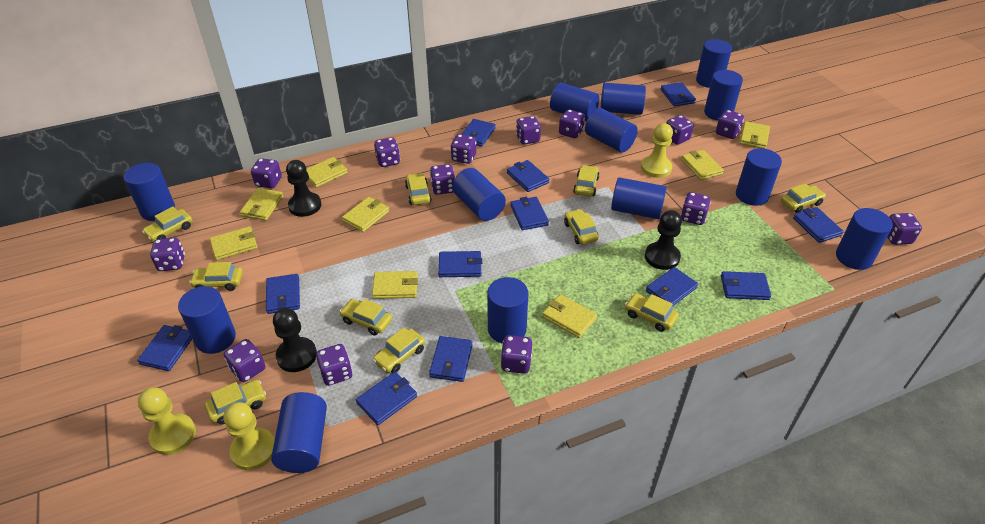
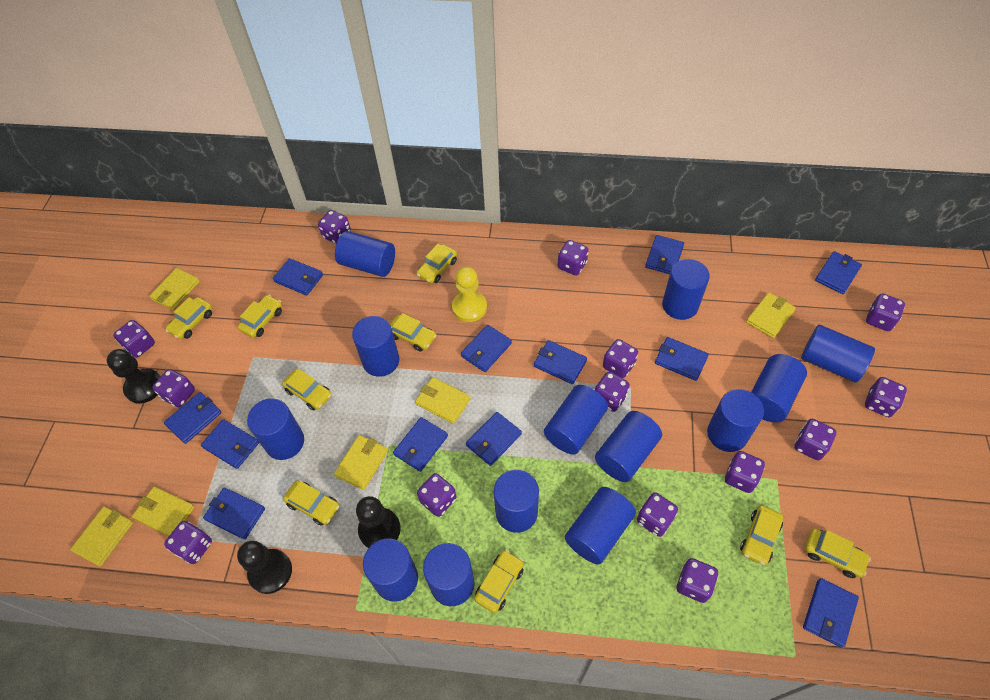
yellow car: [142,206,192,242] [189,262,243,291] [205,380,266,425] [339,299,392,336] [373,327,425,373] [405,173,432,205] [564,209,599,245] [573,165,599,197] [625,293,679,332] [781,183,826,213] = 10 -> [165,297,212,339] [237,295,282,338] [282,369,332,411] [283,480,339,526] [390,313,436,352] [417,244,457,283] [474,550,524,613] [740,505,783,565] [805,528,871,578] = 9
yellow pawn: [138,387,196,455] [224,402,275,470] [641,123,673,178] = 3 -> [452,266,487,322] = 1
yellow wallet: [210,226,257,260] [240,188,283,220] [306,157,348,188] [342,197,389,232] [372,271,418,299] [542,294,597,338] [681,150,724,180] [740,121,770,149] = 8 -> [70,506,133,567] [132,486,195,536] [149,268,200,310] [334,435,388,490] [415,377,471,424] [746,292,796,338] = 6

